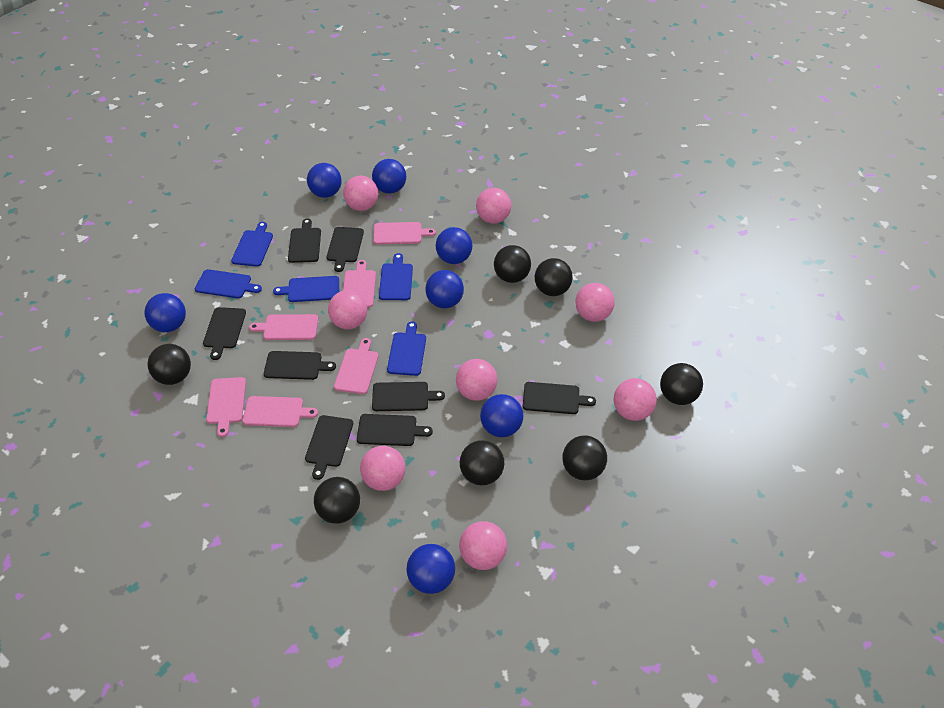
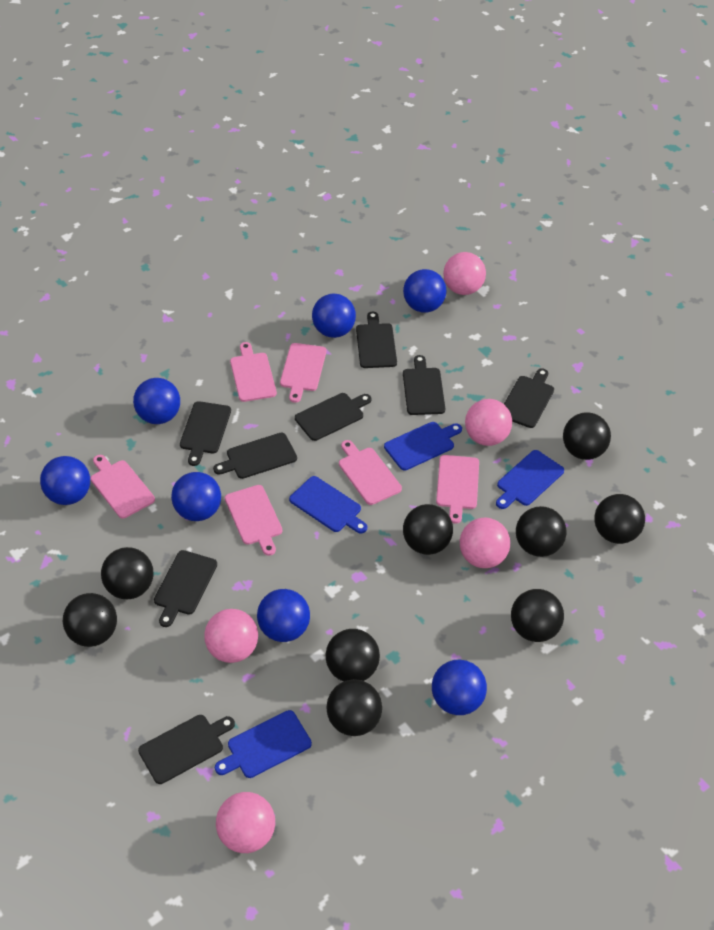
black ball: [147,344,191,385] [314,477,360,524] [460,440,504,485] [494,245,531,283] [535,258,573,296] [562,435,607,480] [660,363,703,405] = 7 -> [63,593,117,647] [101,547,153,599] [326,629,380,682] [326,679,382,736] [403,504,453,555] [511,589,564,642] [516,506,567,557] [563,413,611,460] [594,494,645,544] = 9
blue cutting board: [195,269,262,298] [231,222,273,267] [273,276,339,302] [379,253,413,300] [387,321,426,376] = 5 -> [215,710,312,778] [289,476,367,534] [384,422,462,471] [496,450,564,509] = 4
pink ball: [328,290,367,329] [343,176,378,211] [360,446,405,491] [456,359,498,401] [459,521,507,570] [476,188,511,223] [575,283,615,322] [614,378,657,421] = 8 -> [204,609,258,663] [216,792,275,853] [443,252,486,295] [460,518,510,568] [465,399,512,446] = 5

